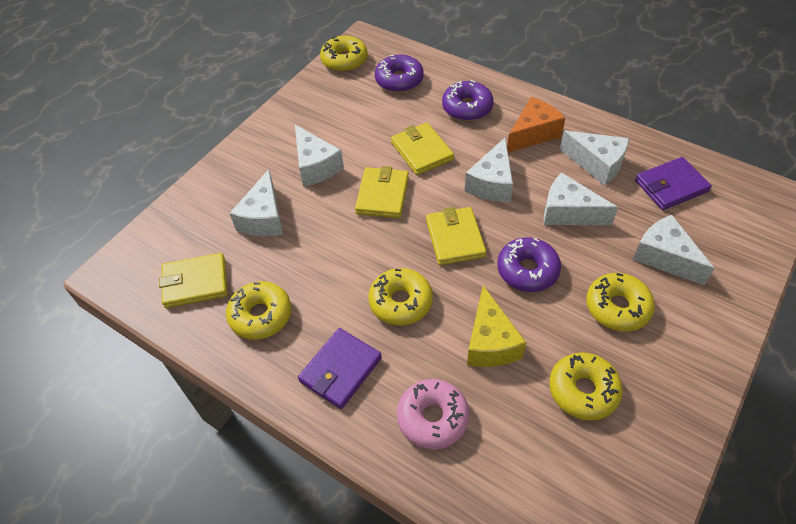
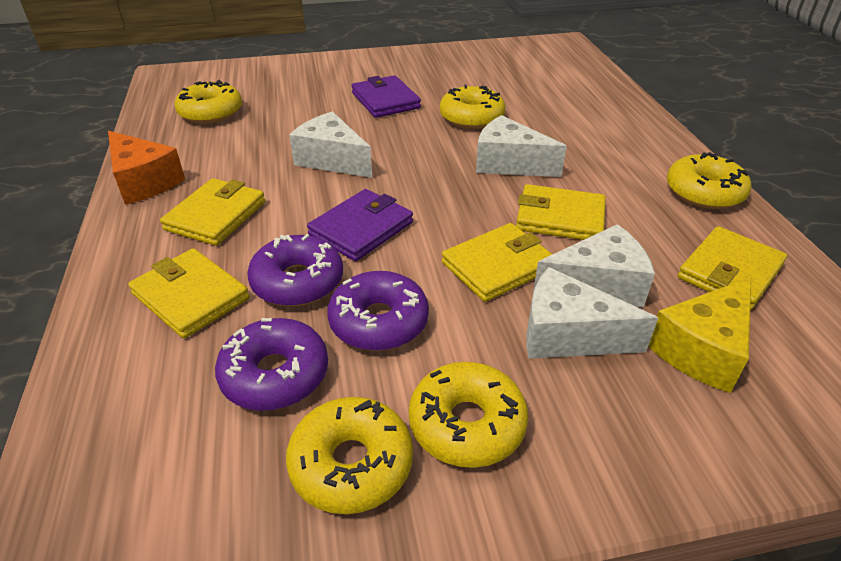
pink donut: [397,379,469,450] = 1 -> none = 0
white cheese: [230,169,283,236] [295,125,344,186] [465,138,513,202] [544,173,618,225] [560,131,629,186] [632,215,715,285] = 6 -> [289,112,372,178] [476,115,567,177] [526,267,658,359] [532,224,655,308] = 4
yellow wallet: [159,253,227,308] [355,166,409,218] [391,122,454,175] [426,207,486,265] = 4 -> [128,248,249,339] [160,178,265,246] [442,223,552,302] [516,184,606,240] [678,226,787,310] = 5

